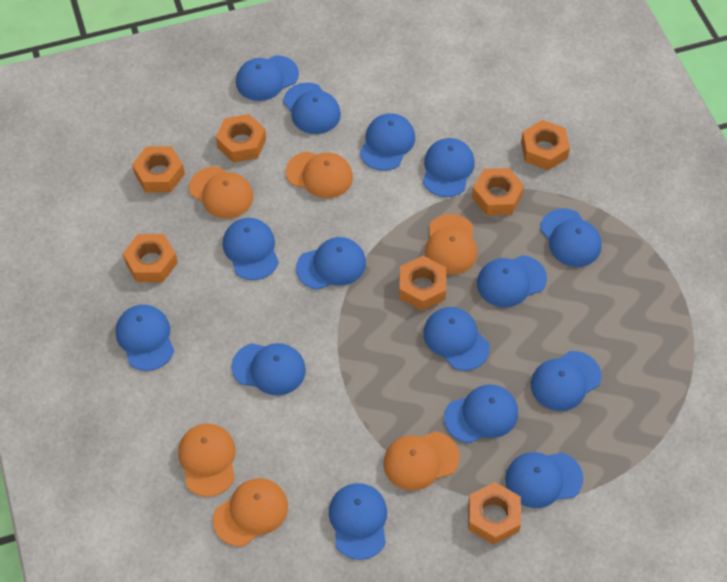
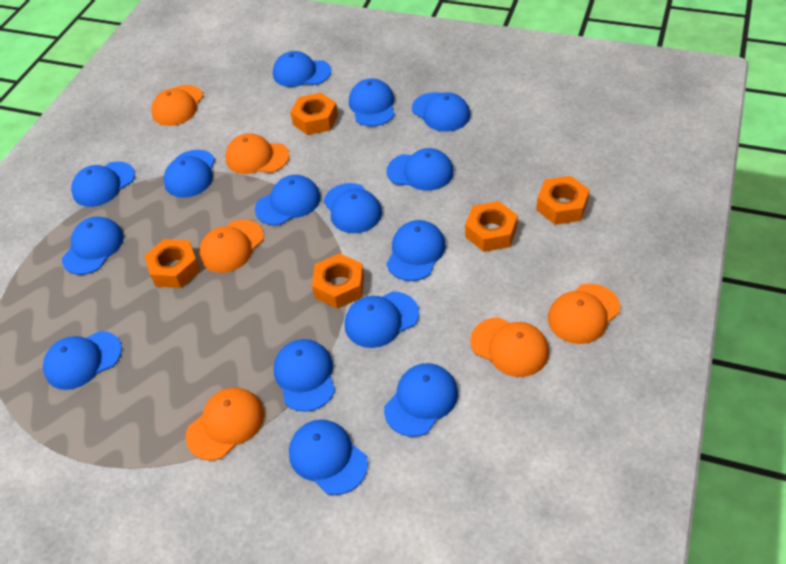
orange nut: [123,234,178,282] [132,146,185,192] [216,114,266,163] [399,256,446,311] [468,482,521,545] [472,168,524,215] [521,120,570,170] = 7 -> [144,239,200,288] [290,93,338,135] [312,253,364,309] [465,201,518,252] [536,176,590,225] = 5

